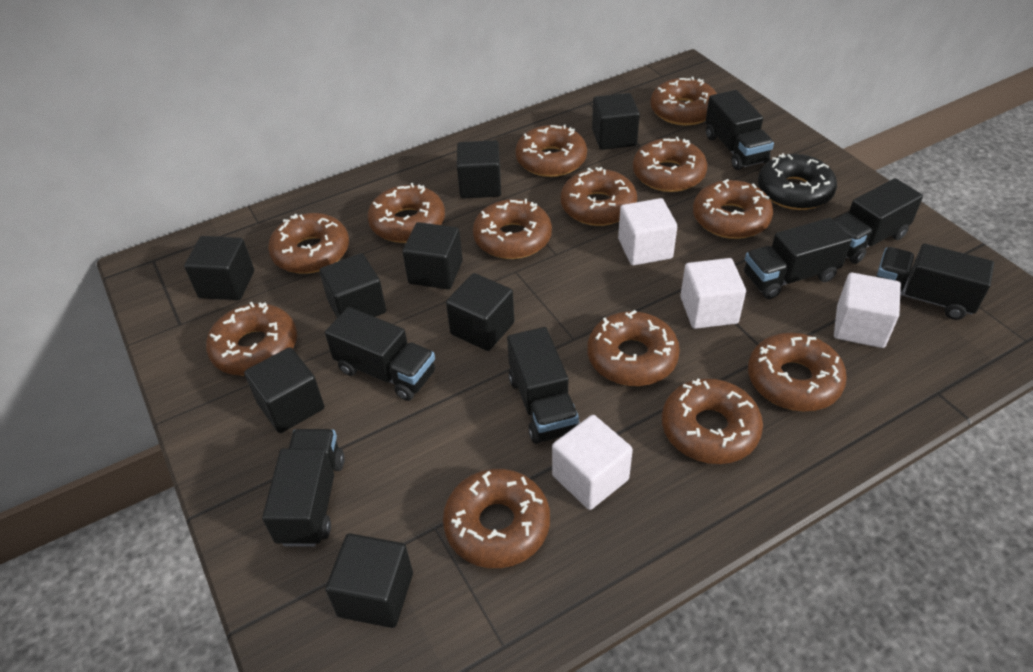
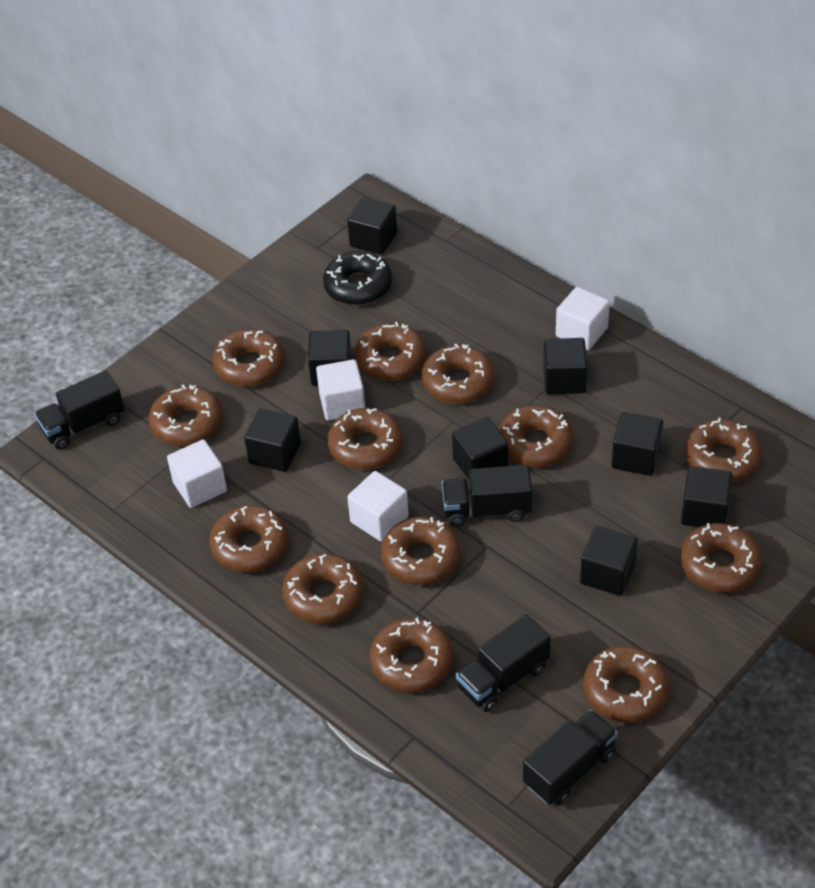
black truck: [262,429,345,547] [325,307,435,401] [507,327,580,444] [705,90,774,170] [744,218,852,299] [834,178,923,264] [876,243,994,320] = 7 -> [35,370,125,449] [442,465,532,527] [456,614,551,712] [523,710,618,805] = 4

